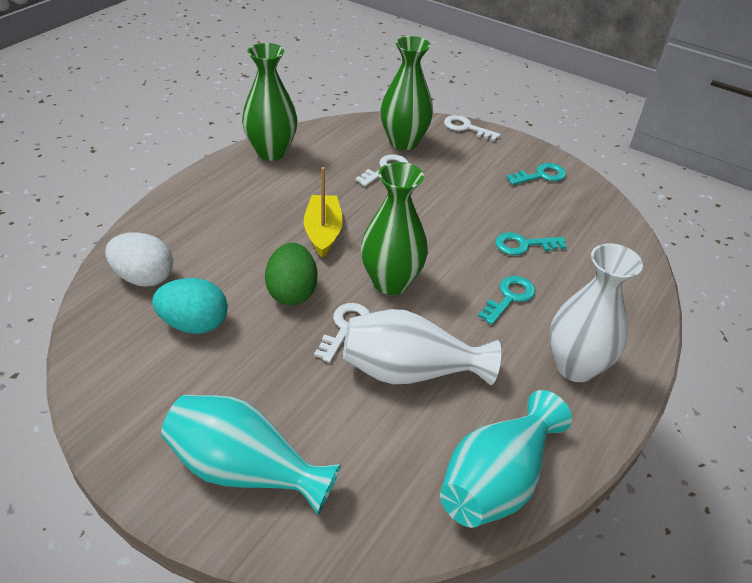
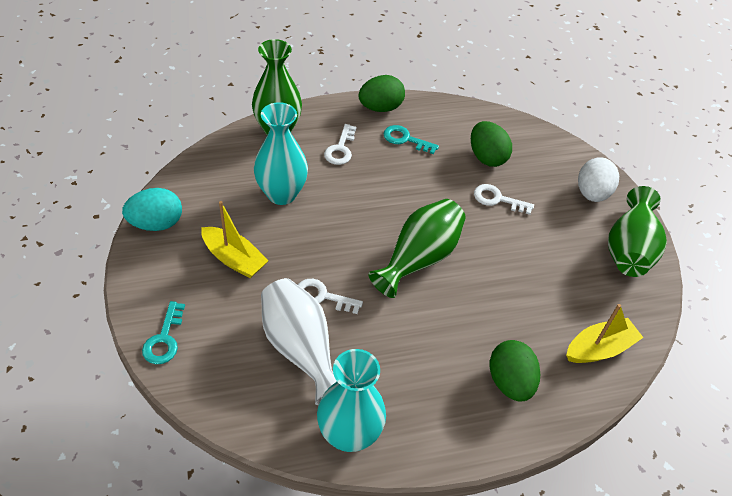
green egg: [265,243,317,305] = 1 -> [358,75,405,112] [471,121,512,167] [490,340,541,401] = 3
turquoise key: [478,276,535,325] [495,232,567,255] [506,163,566,185] = 3 -> [142,301,185,364] [383,125,439,154] = 2
white vase: [343,309,501,385] [550,243,643,382] = 2 -> [261,278,337,405] = 1
yellow boat: [304,167,343,258] = 1 -> [201,201,269,278] [566,304,644,363] = 2

